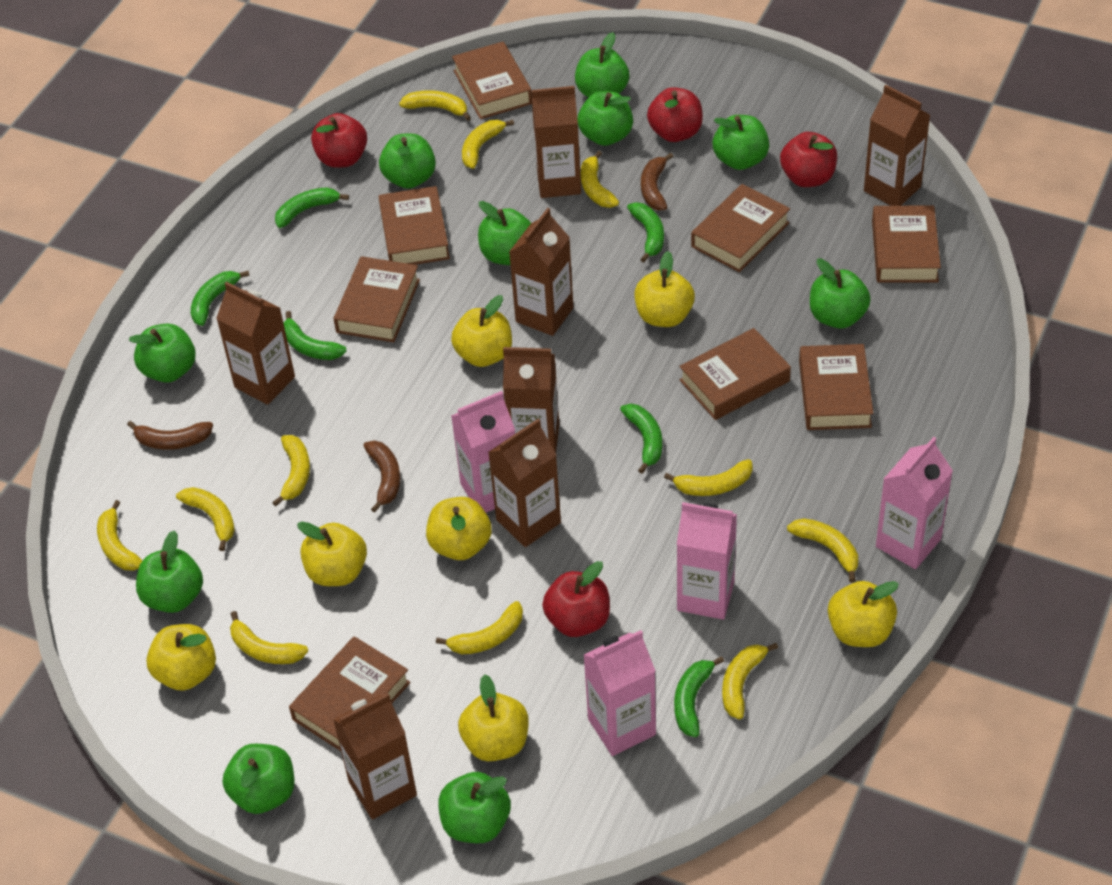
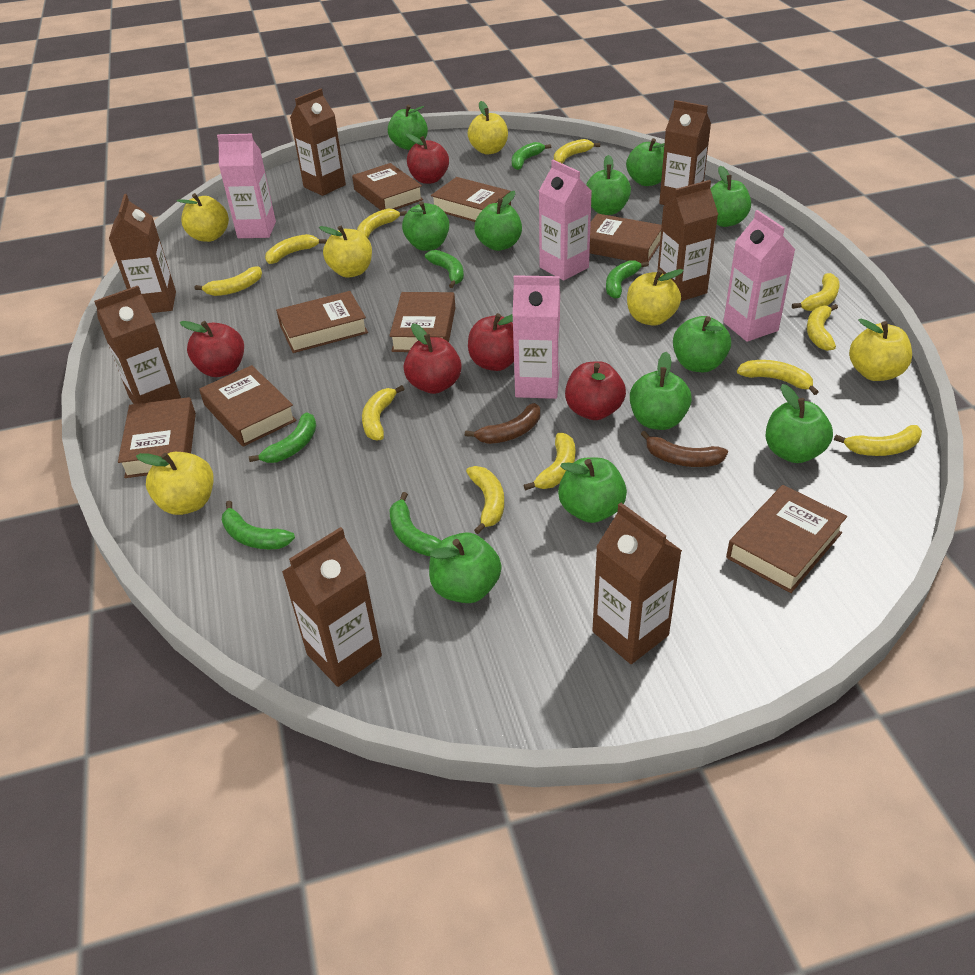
brown banana: [127,421,213,450] [364,440,400,513] [641,153,673,211] = 3 -> [465,403,540,444] [641,431,728,467] = 2
green apple: [129,324,196,382] [136,530,203,613] [223,744,295,814] [379,133,436,189] [438,772,511,843] [478,201,531,265] [575,32,629,97] [577,91,633,146] [713,115,769,170] [810,259,871,329] = 10 -> [388,105,428,150] [402,201,449,251] [429,532,502,603] [474,191,522,251] [558,457,627,523] [586,155,631,215] [626,138,665,186] [630,352,692,430] [673,316,731,372] [711,166,751,227] [766,384,833,463] = 11
red apple: [311,113,367,168] [542,561,610,637] [647,87,703,142] [780,132,837,187] = 4 -> [180,321,244,377] [404,323,462,394] [406,134,449,184] [468,313,514,371] [565,361,626,420] = 5
yellow apple: [146,624,216,691] [297,522,367,586] [426,497,492,560] [451,295,512,367] [458,674,529,761] [635,251,695,327] [828,581,899,647] = 7 -> [136,452,213,515] [177,193,229,242] [319,225,372,277] [467,101,508,155] [627,269,684,326] [849,319,912,381] = 6

